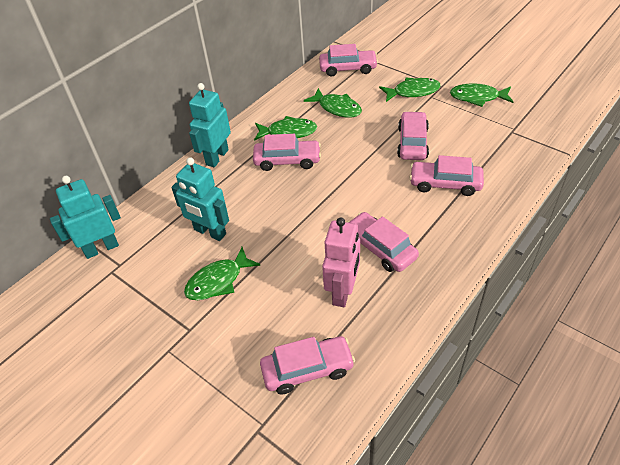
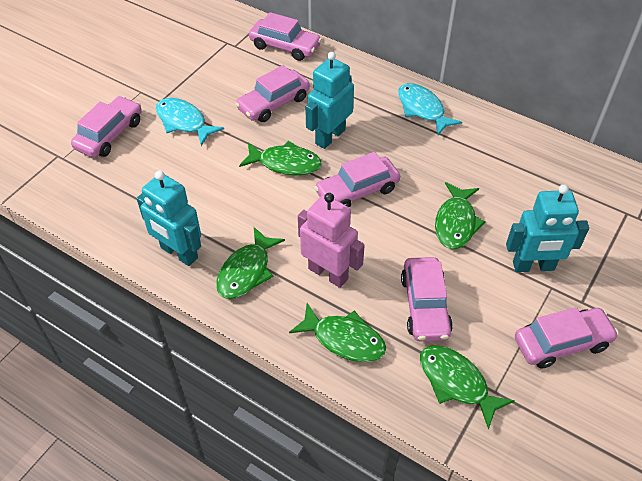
turquoise fish: none = 0 -> [156,98,224,146] [398,83,462,135] = 2

